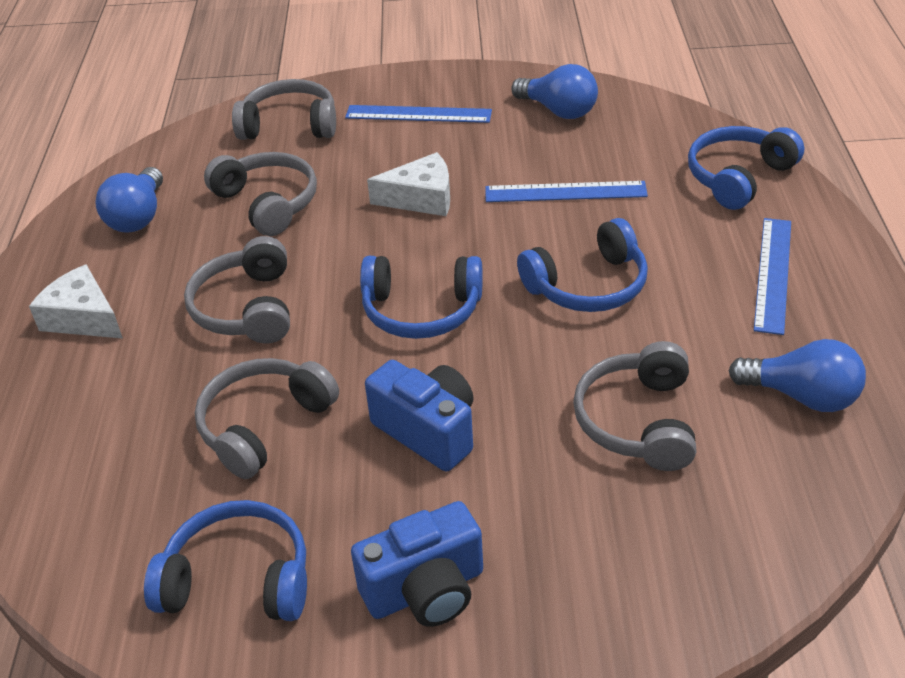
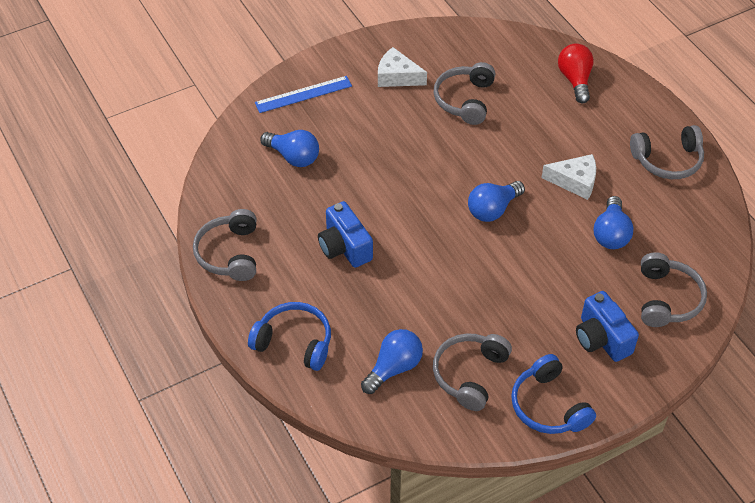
blue headphones: [144,500,307,621] [360,256,483,339] [517,218,648,312] [688,126,804,210] = 4 -> [248,302,331,371] [511,354,596,434] = 2
blue light bulb: [95,167,163,233] [511,64,598,119] [729,339,866,412] = 3 -> [260,130,319,167] [361,329,423,394] [468,181,525,222] [594,196,633,249] = 4
blue ruler: [345,105,492,123] [485,181,648,202] [754,218,791,335] = 3 -> [255,76,352,113] = 1
red light bulb: none = 0 -> [558,44,594,103] = 1

